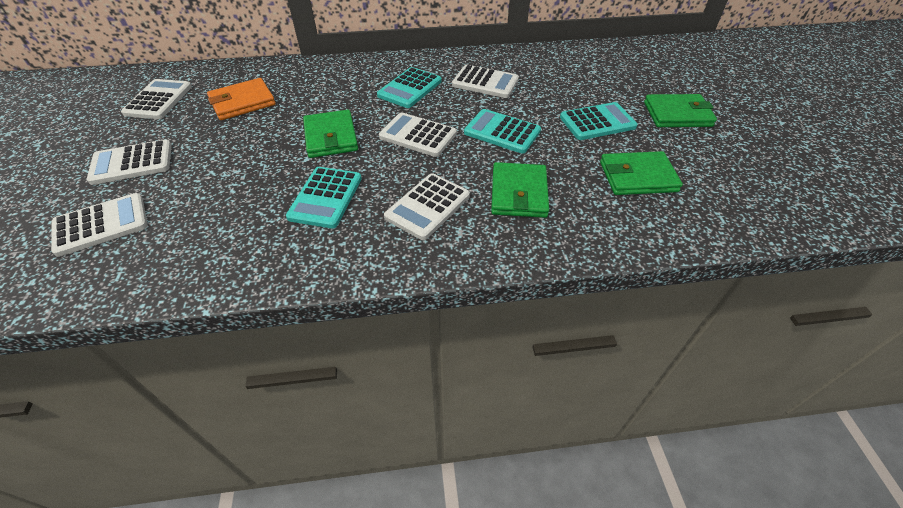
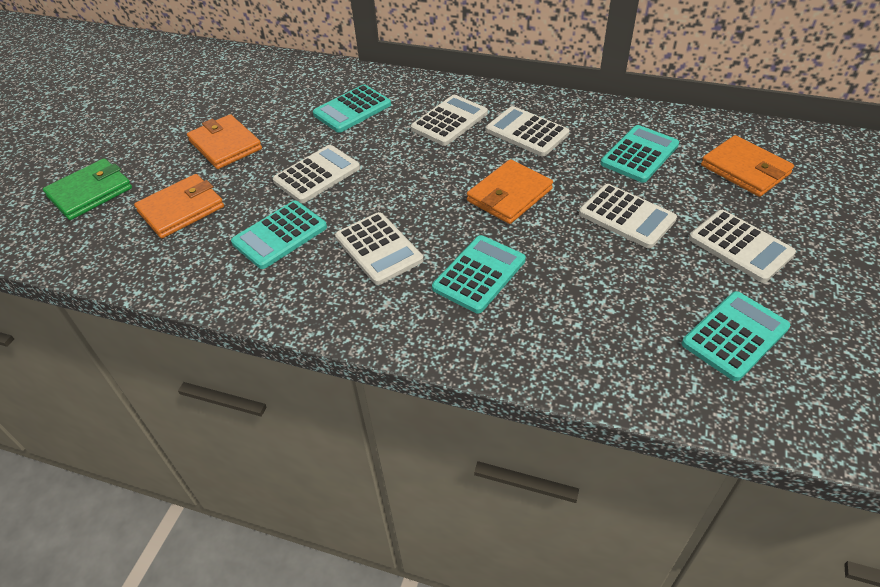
green wallet: [303,110,358,158] [491,162,549,218] [600,151,683,195] [644,94,717,127] = 4 -> [43,158,132,220] = 1
orange wallet: [207,78,276,120] = 1 -> [134,174,224,238] [187,114,262,169] [467,159,553,224] [701,135,794,197] = 4
turquoise calculator: [286,167,362,228] [377,67,442,108] [464,109,541,153] [560,102,638,140] = 4 -> [231,201,327,269] [313,84,391,133] [432,235,526,313] [600,125,679,183] [682,291,790,381] = 5

